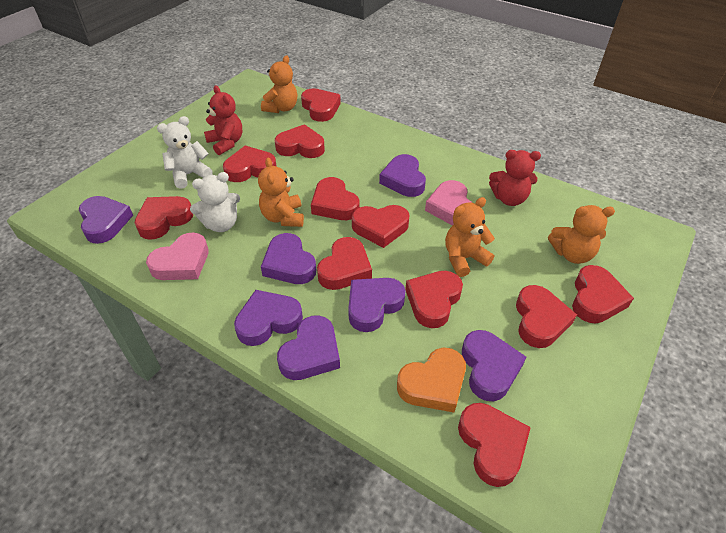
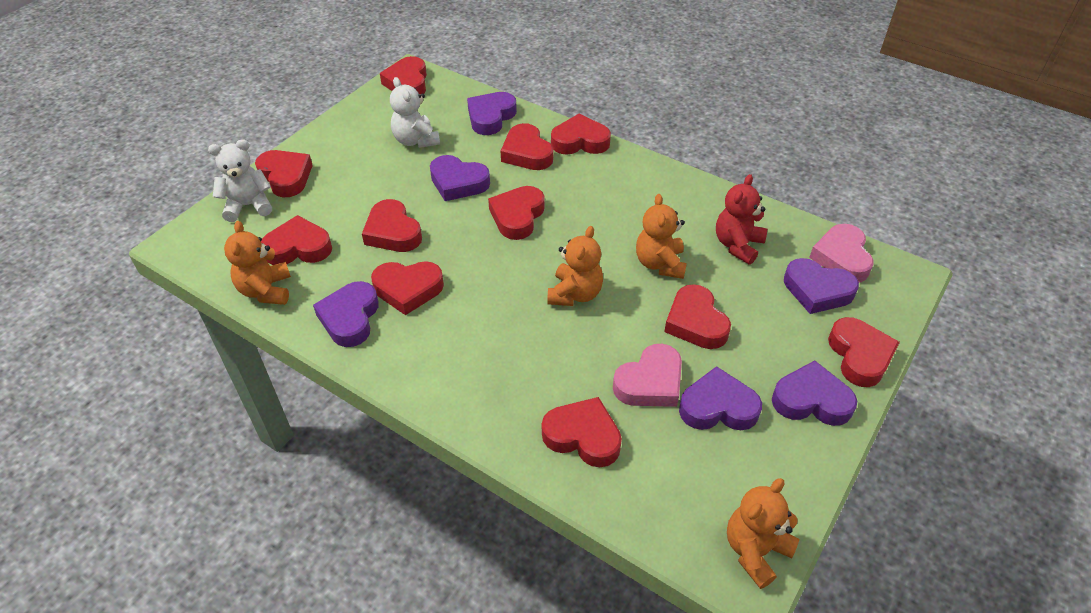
orange heart: [397,348,466,413] = 1 -> none = 0
purple heart: [79,196,133,244] [234,290,303,346] [261,233,316,284] [277,315,340,380] [348,278,406,332] [379,154,426,197] [462,330,526,402] = 7 -> [313,281,379,347] [430,155,490,201] [467,92,517,135] [679,366,762,430] [772,360,857,426] [784,258,859,314] = 6
red teddy bear: [204,85,242,155] [489,150,541,206] = 2 -> [716,174,767,265] = 1

